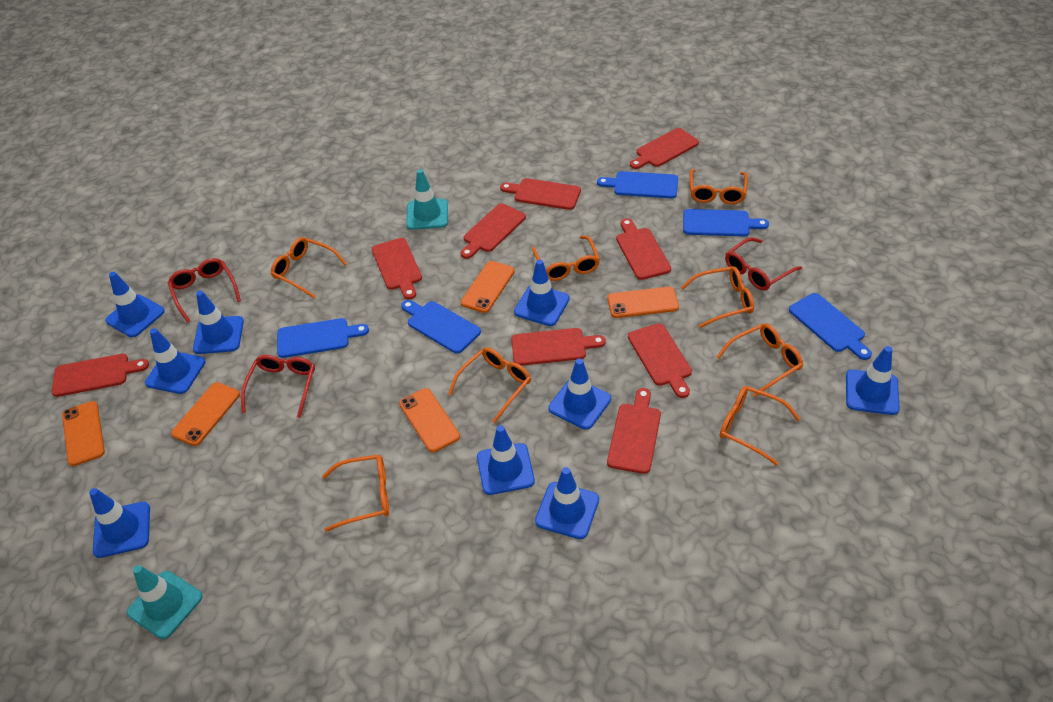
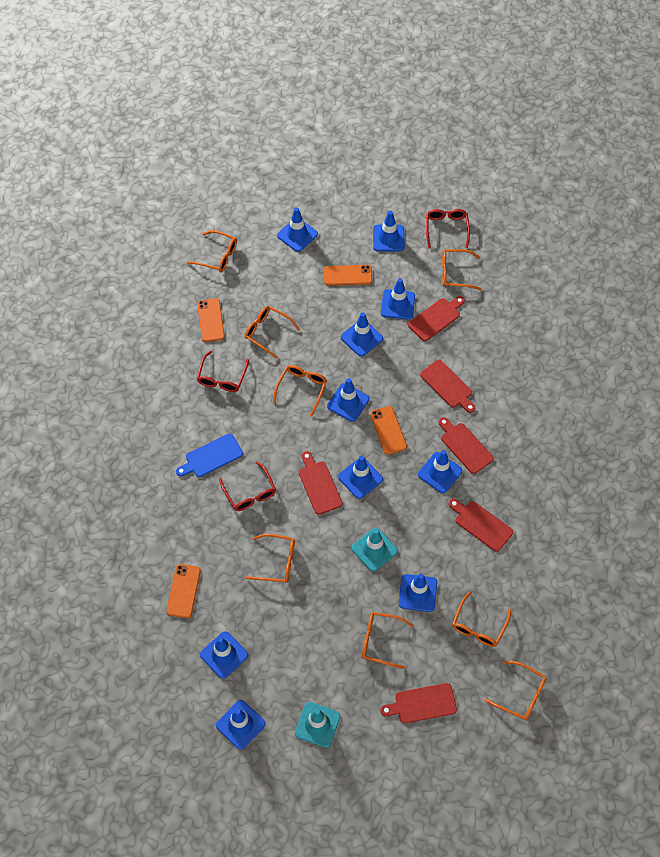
blue cutting board: [277,318,369,358] [401,300,481,354] [597,171,678,199] [683,209,769,236] [789,293,872,360] = 5 -> [176,433,243,477] = 1
blue traffic cone: [89,488,150,558] [105,272,165,337] [145,328,205,394] [193,291,244,354] [477,425,535,495] [514,260,570,326] [535,467,599,539] [548,359,611,430] [846,346,900,415] = 9 -> [200,631,248,679] [216,700,265,750] [277,207,318,252] [327,378,369,422] [338,456,383,499] [341,312,383,356] [373,211,405,251] [381,278,415,320] [399,573,437,612] [418,450,462,493] = 10
orange phone: [62,401,105,466] [171,382,240,446] [399,388,460,453] [461,261,515,313] [607,287,679,318] = 5 -> [166,564,201,618] [197,298,225,342] [324,265,372,286] [370,406,407,455] = 4
red cutting board: [52,354,149,397] [372,238,422,300] [461,203,526,259] [500,178,581,210] [511,328,606,366] [607,388,661,474] [616,218,671,280] [628,323,692,398] [630,128,699,169] = 9 -> [298,451,342,515] [380,683,457,723] [408,296,465,341] [420,360,475,413] [439,417,494,474] [449,499,513,552] = 6

